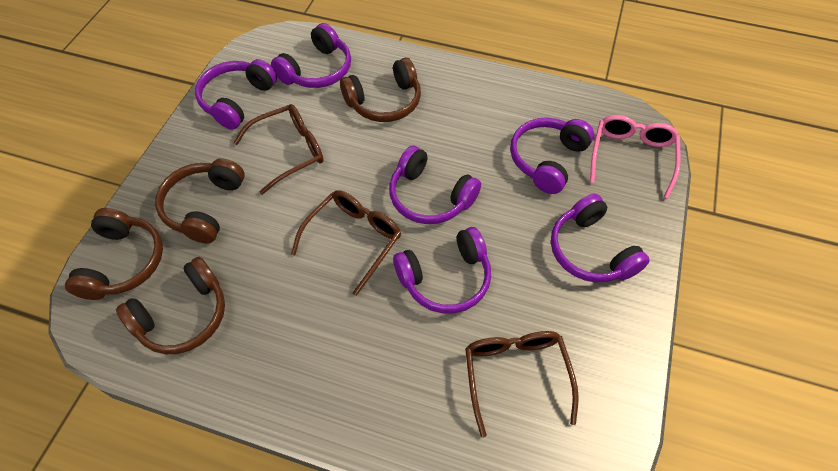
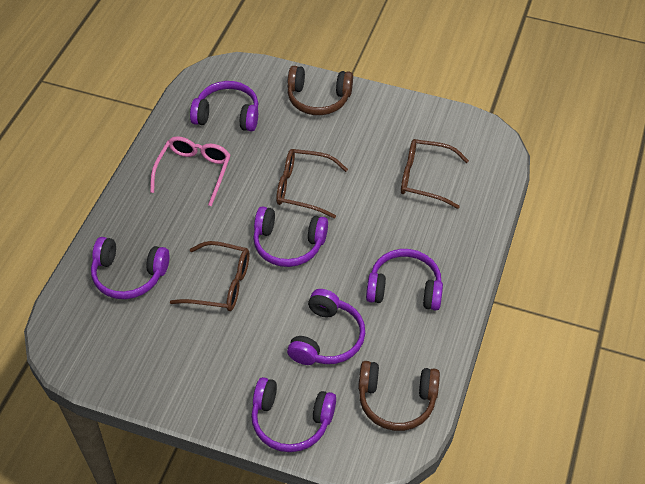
brown headphones: [65,208,163,300] [116,257,225,354] [155,158,245,244] [340,58,421,122] = 4 -> [287,66,353,115] [358,361,440,431] = 2

